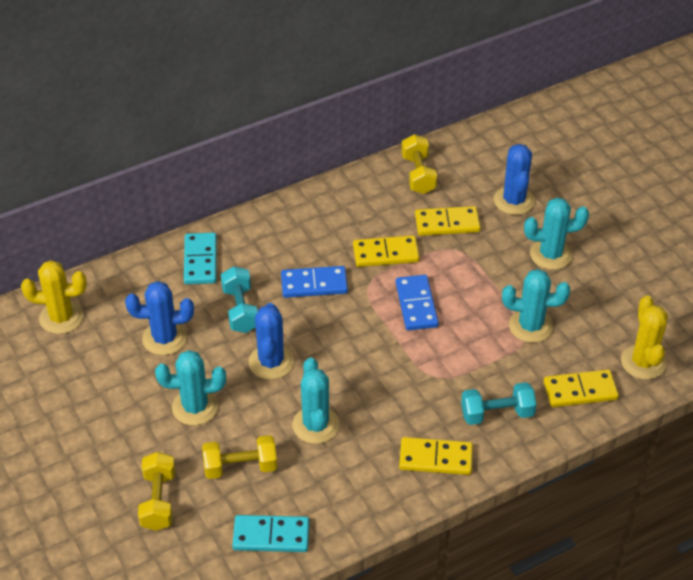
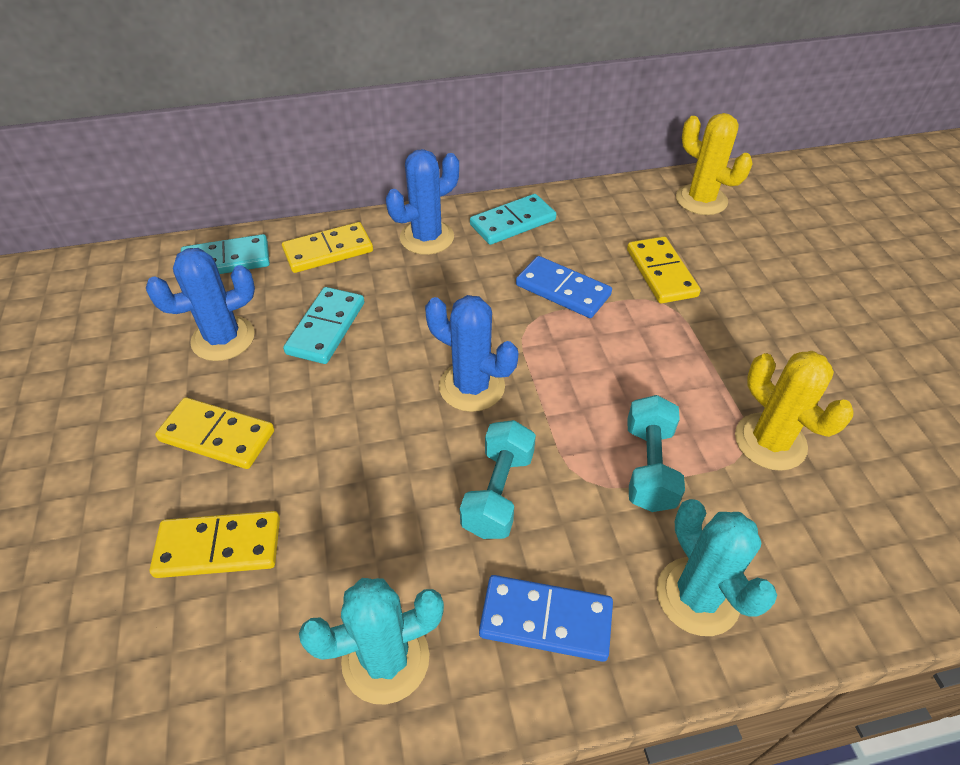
turquoise cactus: [155,350,226,426] [293,358,340,444] [502,269,570,343] [524,197,589,270] = 4 -> [299,578,444,704] [657,499,777,636] = 2
turquoise domino: [184,232,217,284] [232,515,310,552] = 2 -> [181,234,270,274] [283,287,365,364] [470,194,556,245] = 3
yellow dumbbell: [138,452,175,531] [202,435,277,479] [401,134,437,194] = 3 -> none = 0

